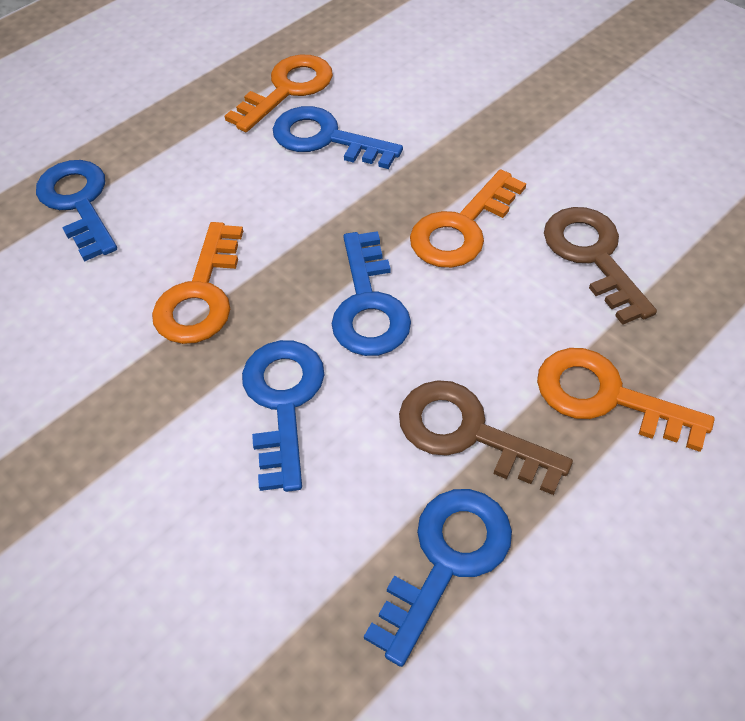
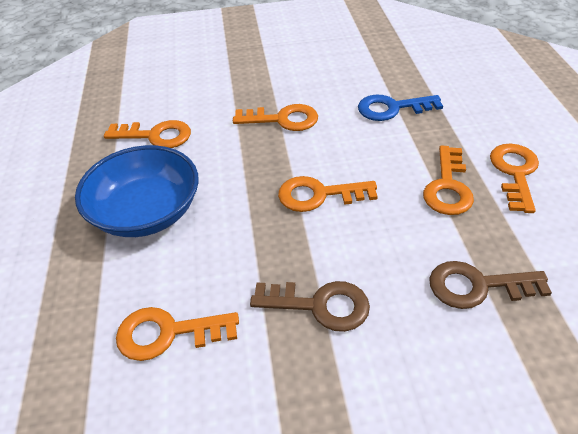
blue bowl: none = 0 -> [75,145,199,237] = 1
blue key: [36,160,117,262] [242,340,324,492] [273,106,403,169] [332,231,411,356] [364,489,512,667] = 5 -> [358,95,443,121] = 1
orange key: [152,222,243,344] [225,55,333,132] [410,169,526,268] [537,348,714,452] = 4 -> [104,120,191,148] [116,307,239,361] [233,104,318,131] [278,176,378,212] [423,146,474,215] [490,144,539,213] = 6

